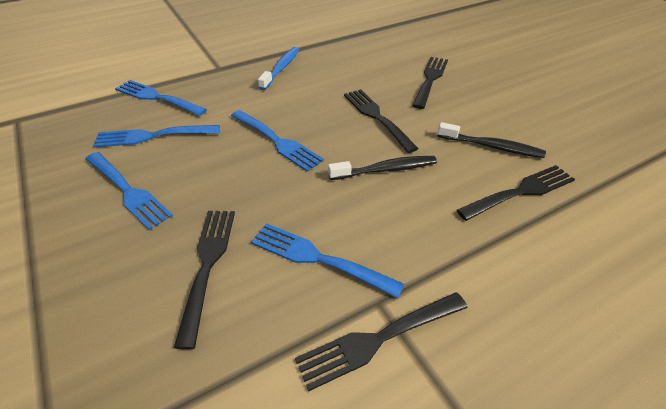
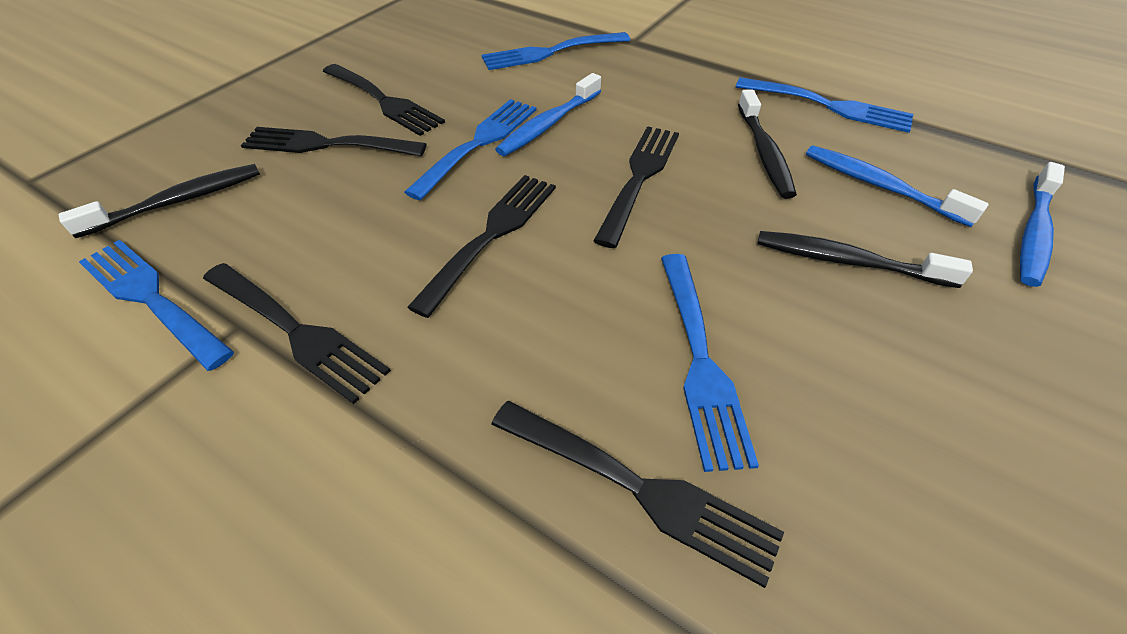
black fork: [174,211,235,350] [295,292,468,391] [344,89,419,153] [412,57,448,109] [457,165,575,221] = 5 -> [203,263,391,404] [241,127,427,156] [323,64,445,136] [407,175,556,318] [491,401,784,588] [594,126,679,248] = 6
black toothbrush: [328,156,437,180] [438,122,546,158] = 2 -> [59,164,260,238] [738,90,797,199] [757,231,973,288] = 3
blue toothbrush: [258,47,299,90] = 1 -> [495,73,601,156] [806,145,989,227] [1020,162,1065,287] = 3

